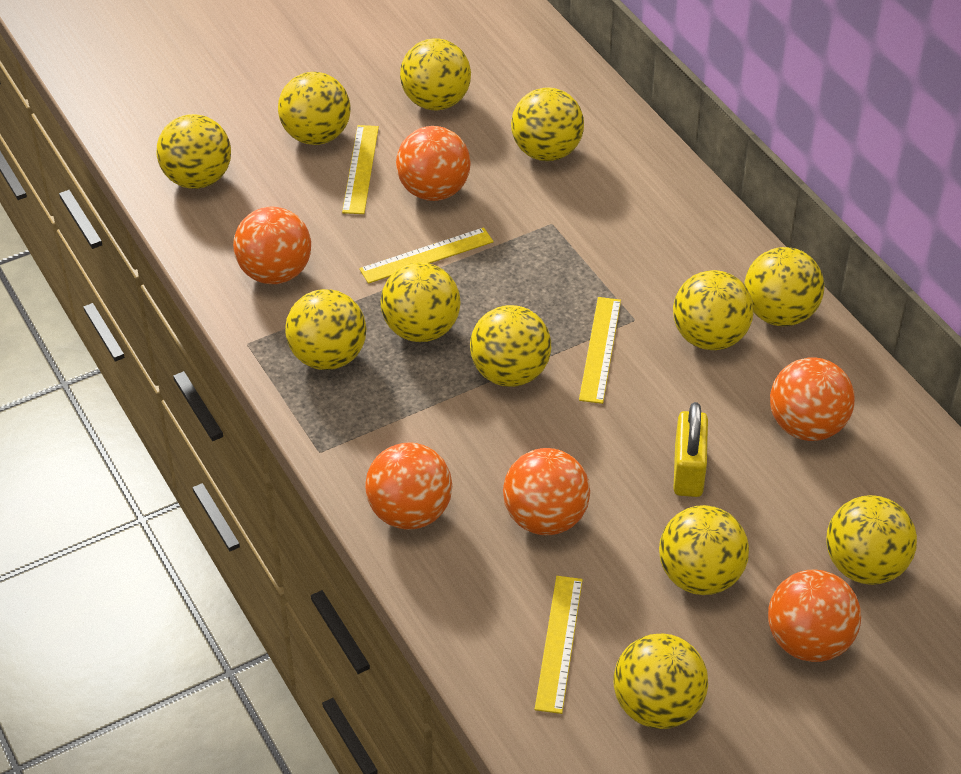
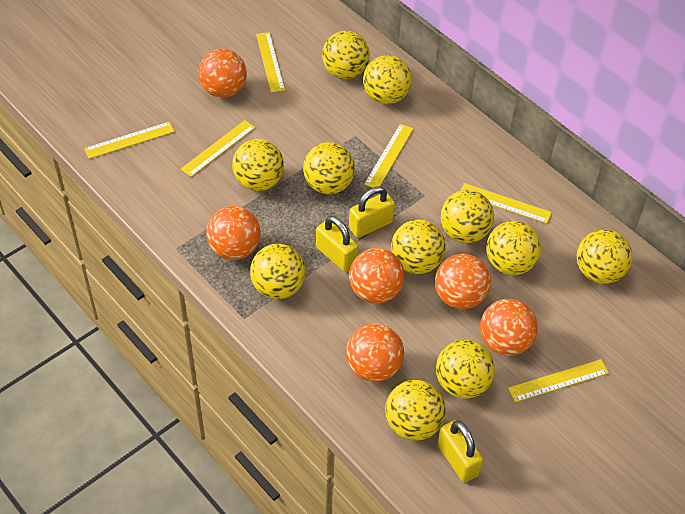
yellow ball: [157,114,231,189] [278,72,351,145] [285,289,367,370] [381,262,461,342] [400,38,471,110] [470,305,551,387] [511,87,584,161] [613,634,708,729] [659,505,749,595] [673,270,754,350] [744,247,824,326] [826,495,917,585] = 12 -> [232,139,284,191] [250,244,306,299] [303,142,355,194] [322,31,370,79] [363,55,412,104] [385,380,446,441] [391,220,446,274] [436,340,495,398] [441,190,494,243] [486,221,541,275] [577,229,632,284] = 11
yellow padlock: [673,402,708,497] = 1 -> [316,216,358,272] [349,186,395,238] [438,420,483,483] = 3
yellow ruler: [342,125,379,214] [359,227,494,284] [535,576,583,714] [579,297,621,404] = 4 -> [84,122,175,159] [181,120,255,177] [256,32,285,92] [364,124,414,188] [460,183,552,223] [508,359,609,402] = 6

